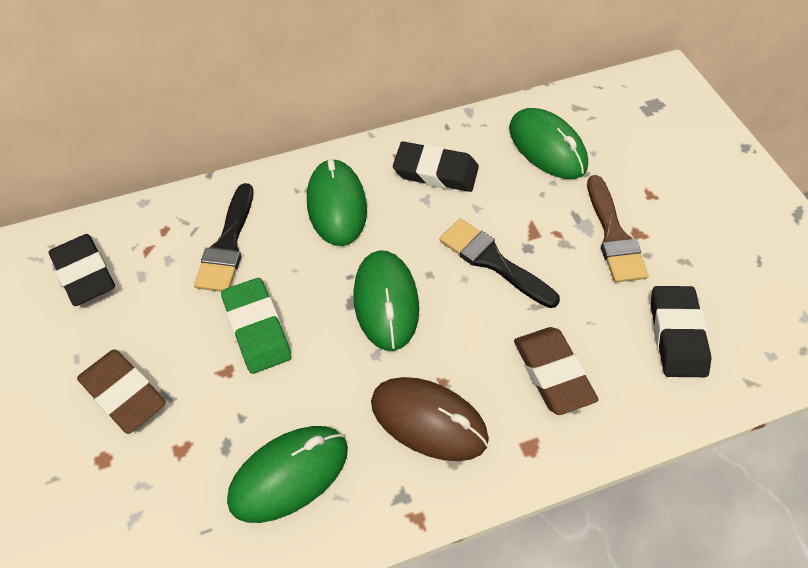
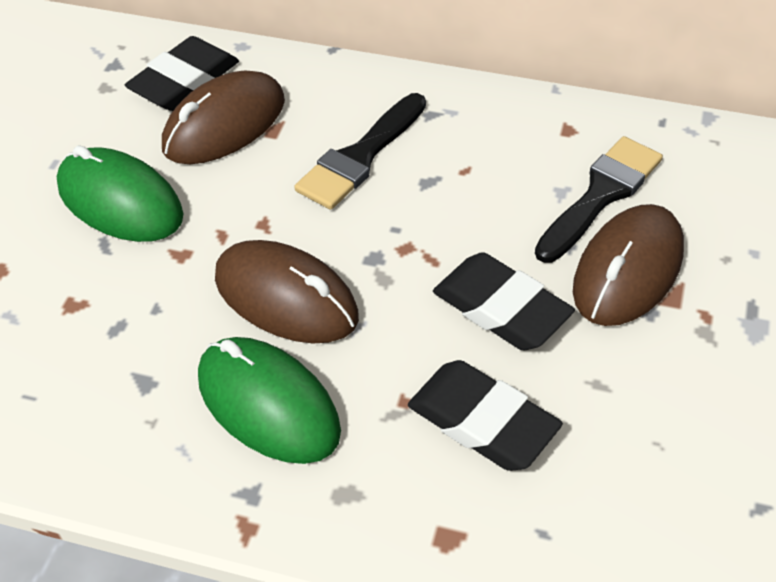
brown brush: [587,175,649,282] = 1 -> none = 0
brown eraser: [77,350,166,434] [514,327,599,415] = 2 -> none = 0
brown mouse: [371,377,489,461] = 1 -> [162,70,285,164] [215,240,359,343] [573,204,684,326] = 3
green eraser: [221,278,292,374] = 1 -> none = 0
green mouse: [227,426,348,523] [307,159,367,246] [353,250,419,351] [509,108,588,179] = 4 -> [57,145,184,242] [198,337,341,464] = 2

